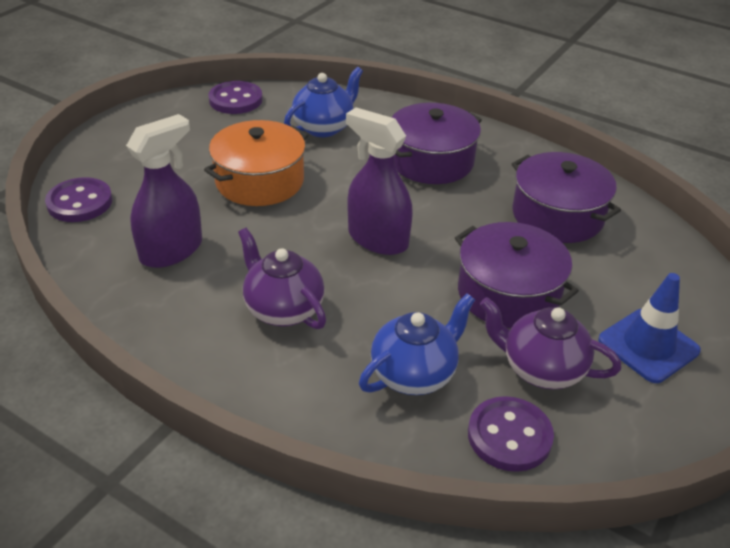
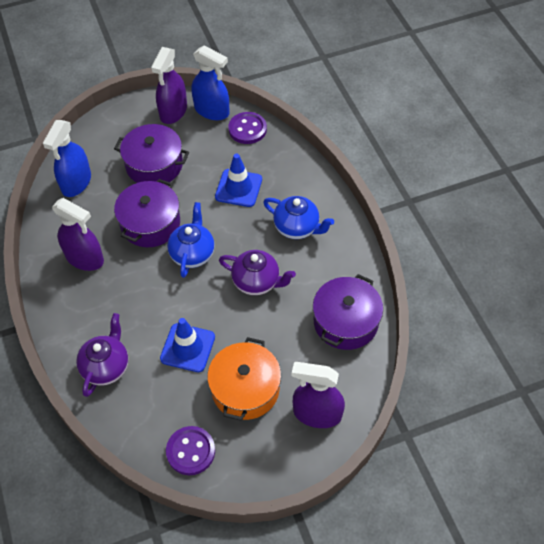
blue spray bottle: none = 0 -> [43,120,91,197] [191,46,230,120] = 2
blue traffic cone: [598,273,701,383] = 1 -> [160,318,215,372] [215,154,262,207] = 2
purple button: [45,177,113,222] [208,81,263,114] [468,396,554,472] = 3 -> [166,426,215,475] [228,112,267,144] = 2
purple spray bottle: [126,114,202,268] [346,107,413,255] = 2 -> [52,198,104,271] [151,47,187,124] [292,362,345,428] = 3

